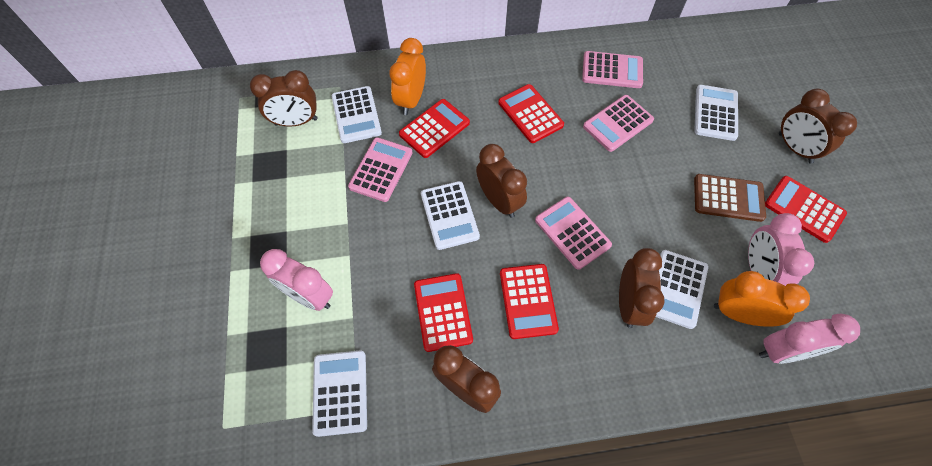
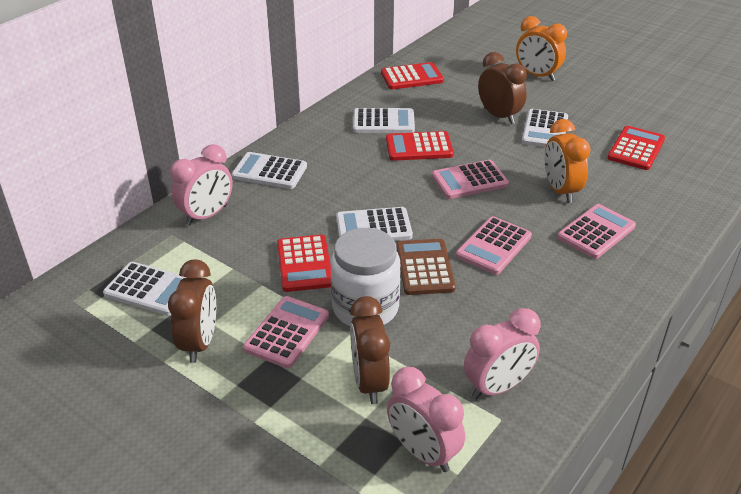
brown clock: [250,70,318,126] [432,345,501,413] [476,144,527,218] [619,248,665,328] [779,89,857,164] = 5 -> [168,259,216,363] [350,296,390,404] [478,52,527,124] = 3
red calculator: [399,99,470,158] [414,273,473,352] [498,84,564,143] [500,264,559,339] [765,176,847,243] = 5 -> [277,235,331,292] [381,62,444,89] [386,131,453,161] [607,126,665,170] = 4
white jar: none = 0 -> [331,228,400,326] = 1

